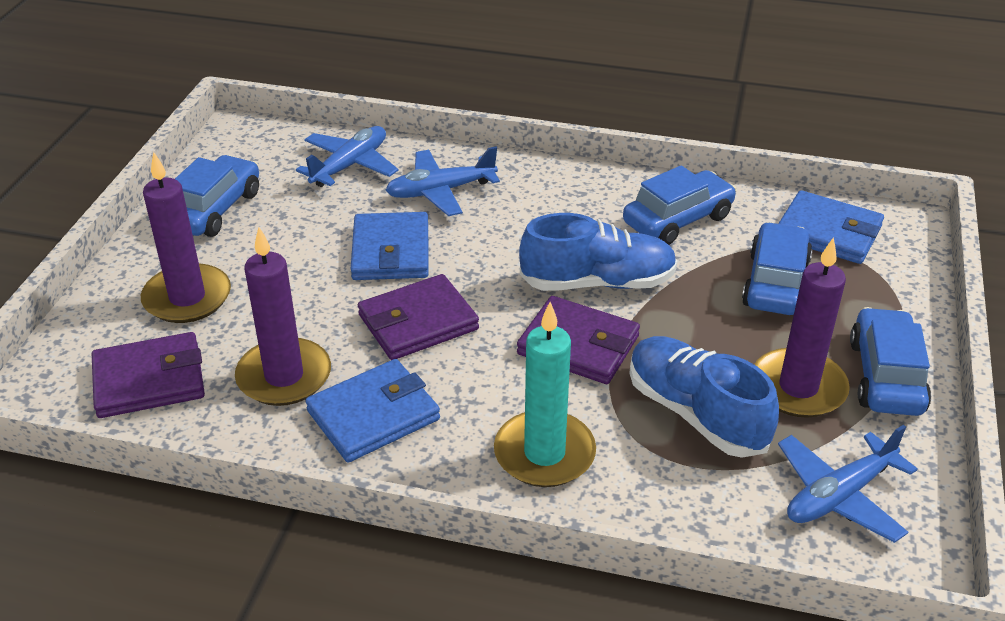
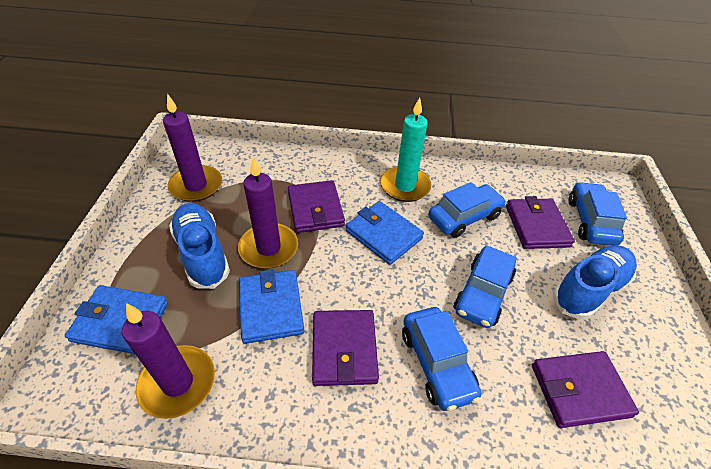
blue plane: [296,126,398,187] [385,147,500,216] [778,425,918,543] = 3 -> none = 0
purple wallet: [92,332,205,418] [358,274,479,360] [517,296,640,384] = 3 -> [288,180,345,233] [312,310,379,386] [506,196,575,249] [532,351,639,428] = 4

